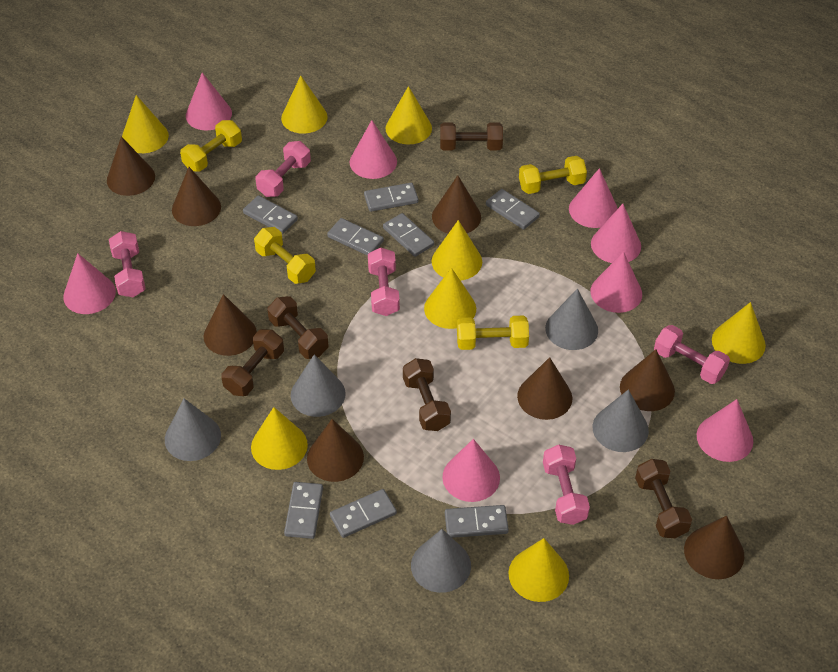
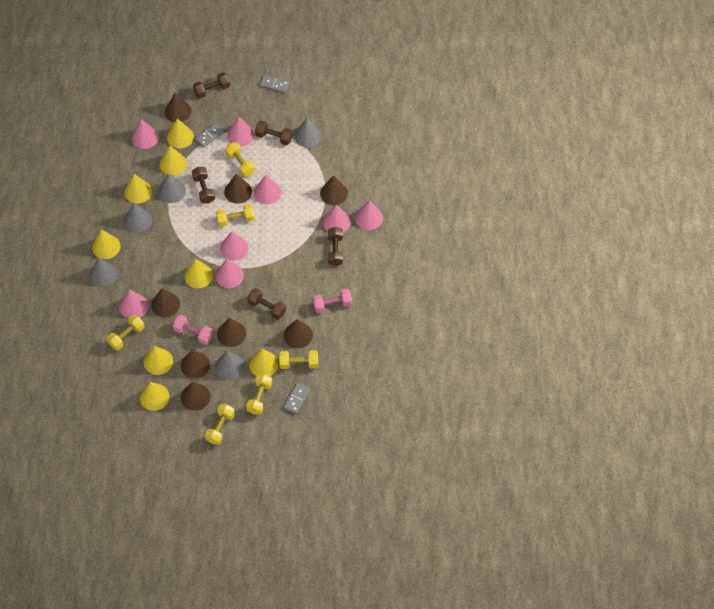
grey domino: [243,195,298,234] [284,482,323,539] [327,218,384,256] [330,489,397,538] [364,183,419,212] [383,213,434,257] [445,505,509,538] [486,189,540,230] = 8 -> [195,123,224,148] [260,75,290,93] [283,383,310,414] = 3
pink dumbbell: [109,231,145,297] [256,141,311,197] [368,248,400,316] [543,445,590,525] [654,325,730,384] = 5 -> [173,315,213,345] [313,289,352,313] = 2
yellow dumbbell: [180,120,242,172] [254,227,316,284] [457,315,529,350] [519,156,587,194] = 4 -> [107,315,145,351] [205,404,235,445] [216,204,255,227] [225,142,255,177] [246,374,272,414] [279,350,318,369] = 6

